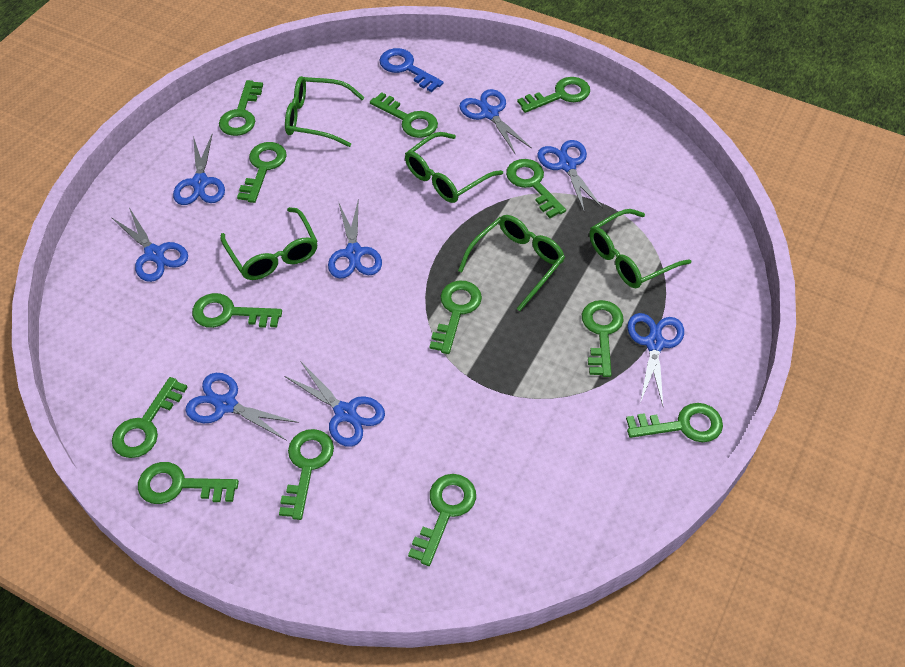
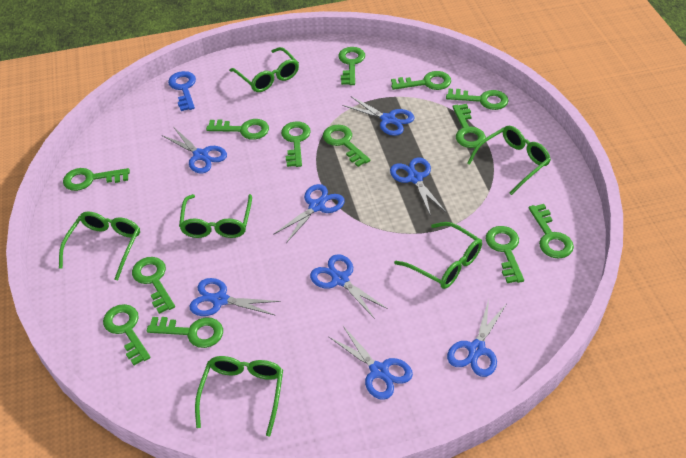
green glasses: [220,207,318,280] [285,76,365,147] [405,132,503,203] [458,215,565,311] [589,209,691,288] = 5 -> [59,212,140,281] [179,194,252,238] [195,356,283,436] [229,47,299,92] [394,222,482,289] [467,126,551,195] = 6

